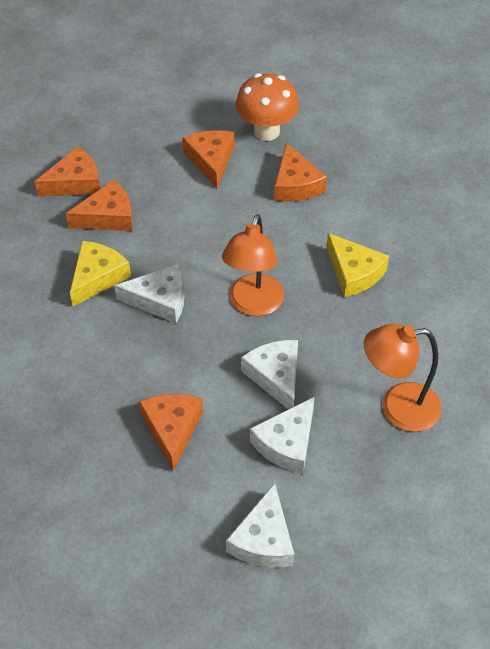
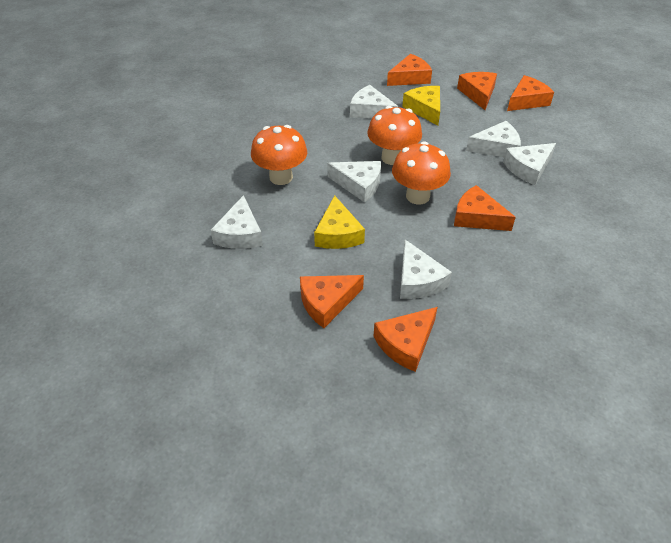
orange cheese: [35,146,100,196] [66,180,133,231] [139,394,203,472] [183,130,234,188] [274,143,327,202] = 5 -> [300,275,364,328] [373,307,438,372] [387,54,432,86] [454,185,516,231] [457,72,497,110] [507,75,554,111] = 6
orange lamp: [222,214,284,316] [364,324,442,432] = 2 -> none = 0
orange mushroom: [236,73,299,141] = 1 -> [251,125,307,185] [367,106,422,165] [392,141,451,204] = 3
white cheese: [114,264,184,323] [226,483,294,568] [241,340,298,410] [250,397,314,474] = 4 -> [211,195,263,249] [327,161,381,202] [350,85,398,119] [400,240,452,299] [466,121,521,157] [503,143,556,185] = 6

